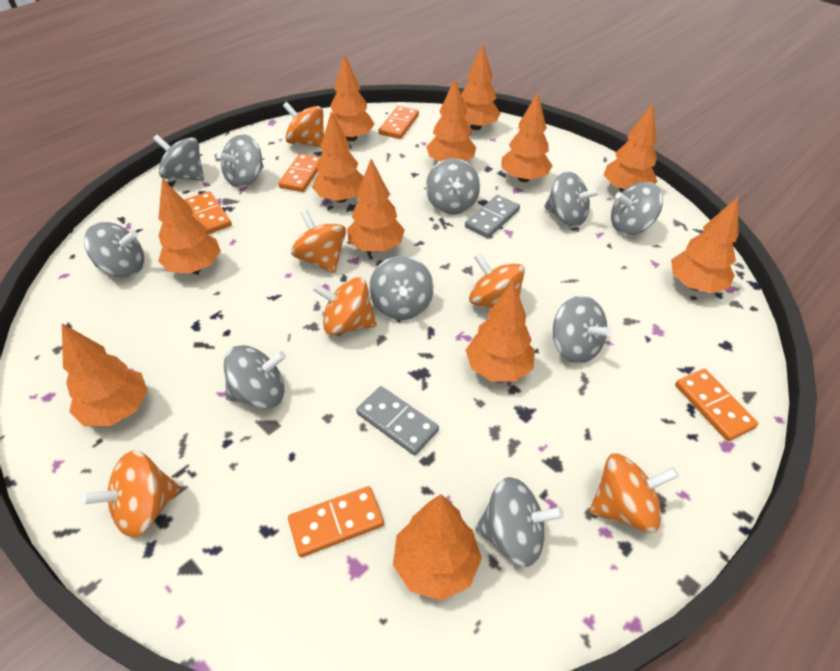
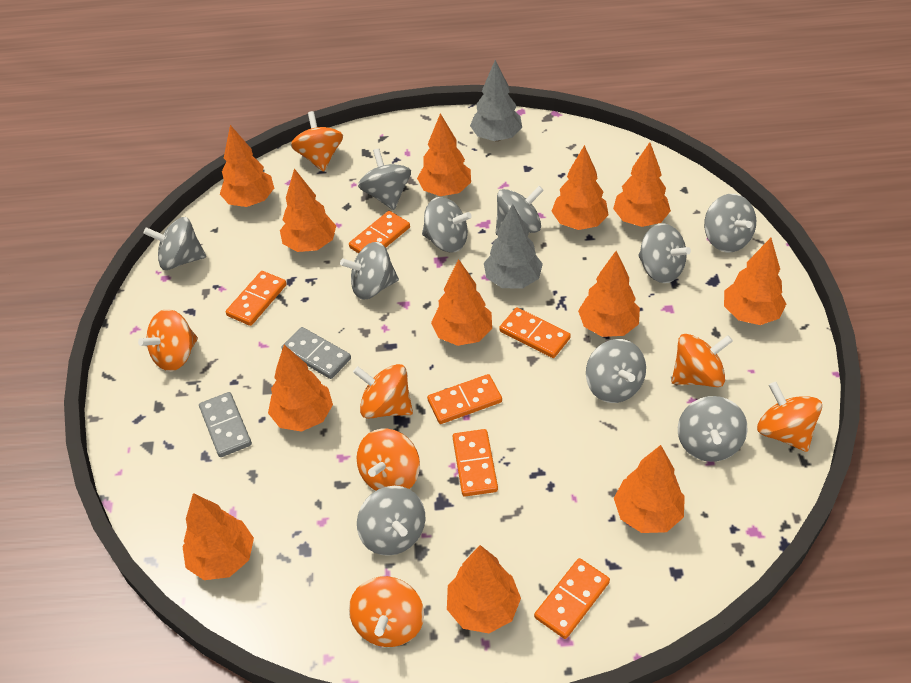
grey tree: none = 0 -> [470,60,522,141] [484,204,543,289] = 2
orange domino: [184,191,232,235] [278,153,320,192] [288,486,384,557] [379,106,419,139] [675,369,759,441] = 5 -> [226,271,287,326] [349,211,410,253] [427,374,502,424] [453,429,498,497] [499,307,571,358] [534,558,610,639] = 6
orange spinning top: [82,450,181,538] [283,102,324,147] [291,210,346,273] [312,277,377,335] [469,253,525,308] [590,453,679,533] = 6 -> [138,309,198,371] [291,111,343,172] [349,576,424,647] [353,364,413,418] [357,429,420,491] [671,334,733,387] [757,382,822,452] = 7

